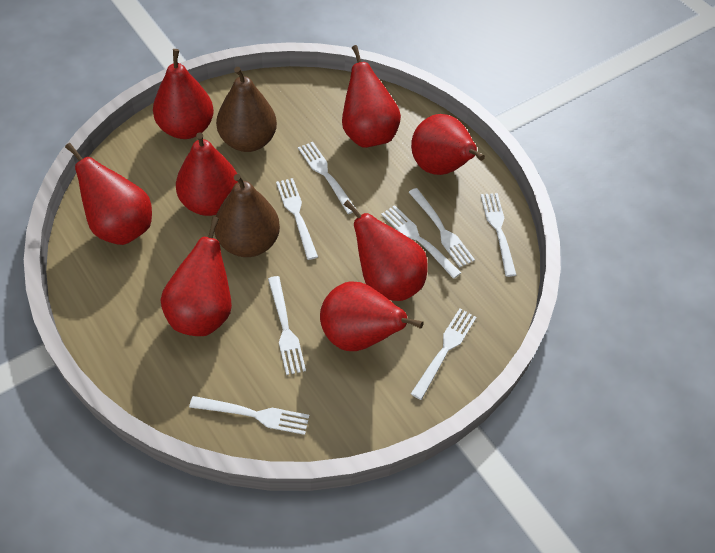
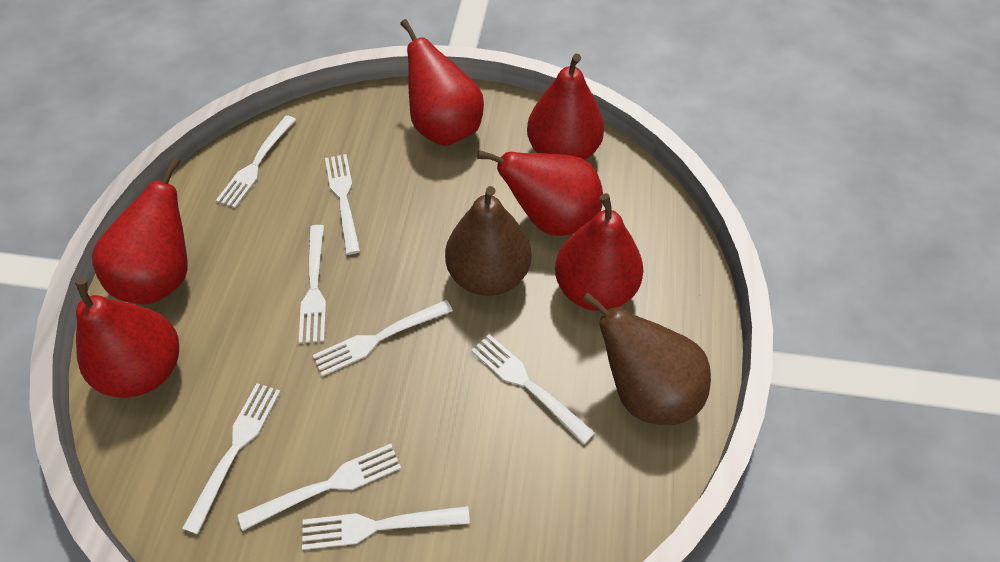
red pear: [65,143,152,245] [153,49,214,139] [161,217,232,336] [176,132,237,216] [320,281,423,351] [342,45,401,148] [344,200,428,301] [411,114,485,175] = 8 -> [75,279,179,398] [92,158,188,304] [400,19,484,146] [477,150,603,236] [527,54,604,160] [555,193,643,311] = 6

